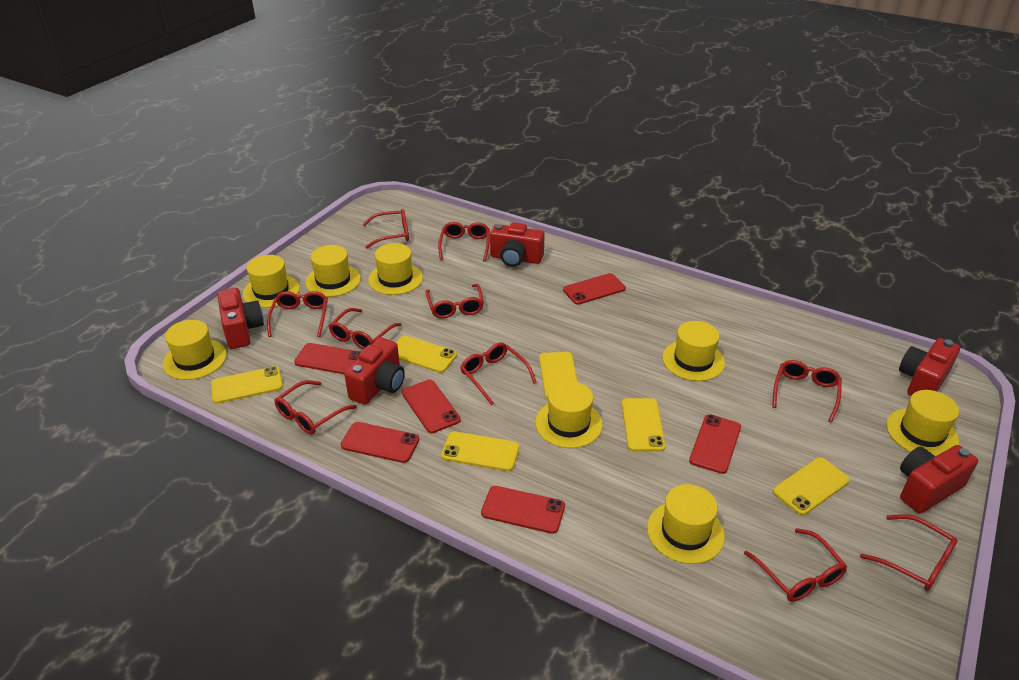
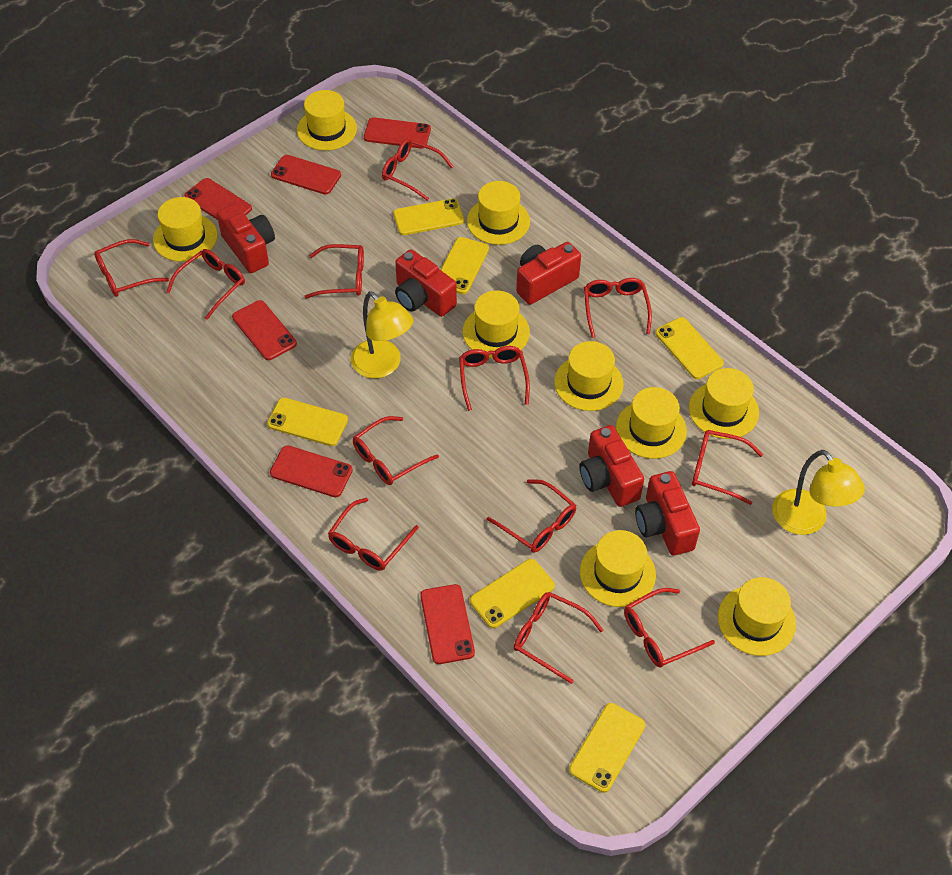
red glasses: [267,291,328,337] [275,380,357,435] [329,308,402,350] [363,209,409,248] [425,284,484,319] [438,222,490,262] [460,342,537,406] [744,528,847,602] [772,360,842,423] [860,514,958,591] = 10 -> [94,239,169,297] [166,249,245,320] [304,244,364,299] [328,498,419,571] [353,416,439,485] [382,139,454,201] [459,346,530,411] [487,479,576,553] [514,592,603,684] [584,278,652,338] [624,588,715,668] [692,430,763,505] = 12
yellow hat: [163,320,227,380] [243,255,300,308] [305,245,361,297] [368,243,423,295] [535,381,603,448] [647,484,725,564] [663,321,725,381] [886,390,959,456] = 8 -> [153,197,218,262] [297,90,357,151] [463,290,530,358] [467,181,530,245] [554,341,624,411] [580,530,656,607] [616,387,687,459] [689,368,759,439] [718,577,796,656] = 9
yellow lamp: none = 0 -> [351,291,413,378] [772,450,865,535] = 2

